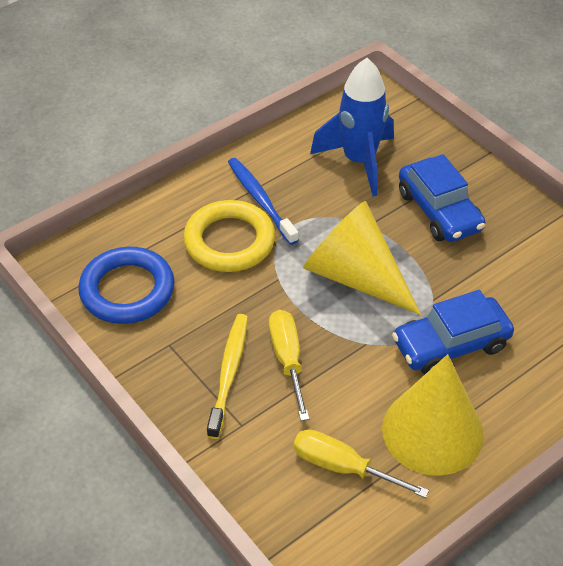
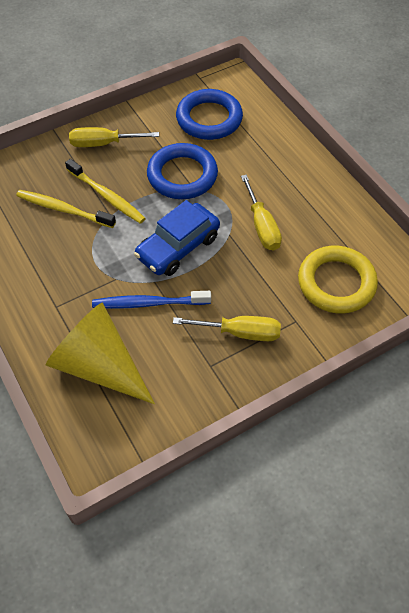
blue car: [392,290,514,374] [399,154,485,242] = 2 -> [134,200,220,276] = 1
blue ring: [78,247,175,324] = 1 -> [147,143,218,199] [176,89,243,140] = 2
blue rocket: [310,58,394,196] = 1 -> none = 0
yellow cone: [303,201,421,315] [382,354,484,476] = 2 -> [46,303,155,404] = 1
yellow screwdriver: [269,310,309,421] [294,429,429,498] = 2 -> [69,127,159,147] [173,316,281,341] [241,175,282,250] = 3
yellow toothbrush: [207,314,248,439] = 1 -> [16,190,116,228] [65,159,146,224] = 2

